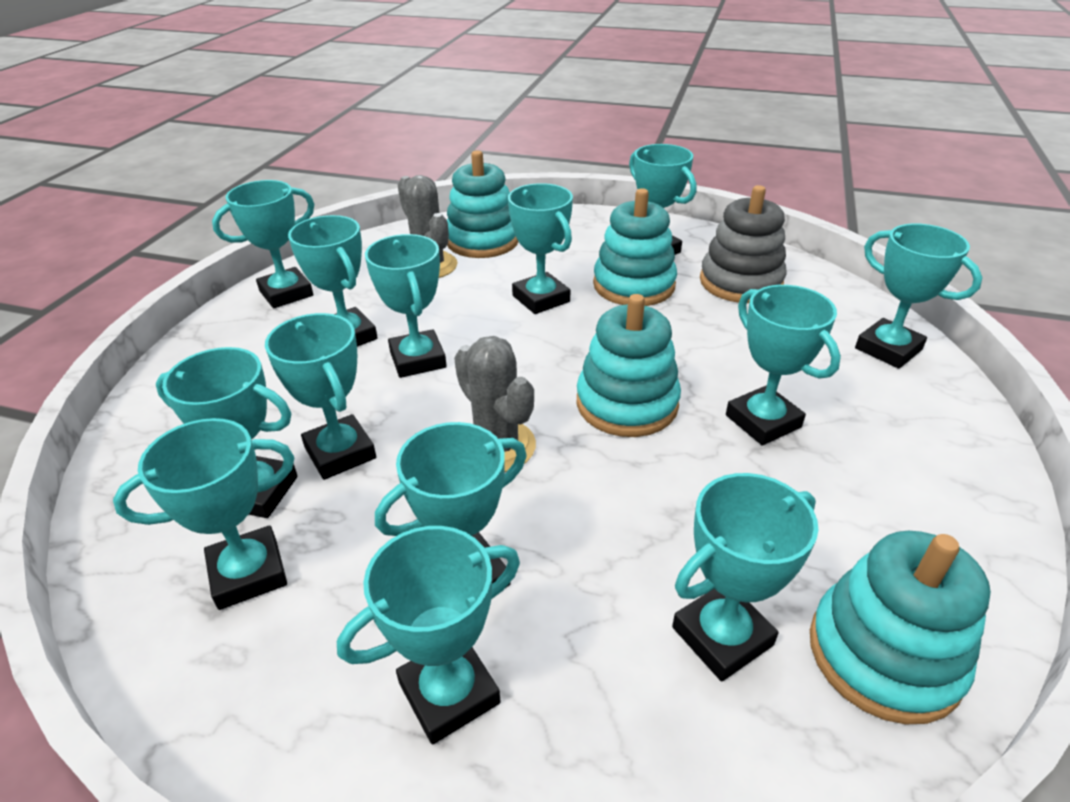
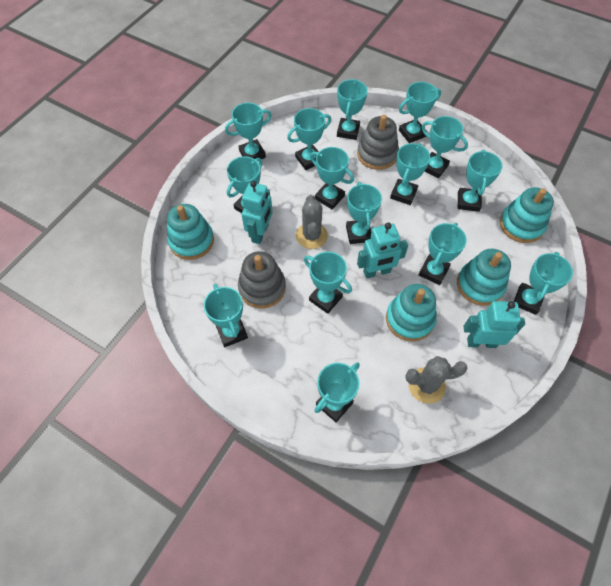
grey stacking toy: [700,185,787,303] = 1 -> [238,251,286,309] [357,115,399,170] = 2
turquoise robot: none = 0 -> [241,181,273,244] [357,223,408,279] [464,301,525,348] = 3
turquoise trophy: [113,418,294,610] [156,347,298,518] [212,180,314,308] [265,313,376,480] [288,215,378,347] [337,526,520,745] [365,234,447,378] [375,422,527,588] [508,183,573,314] [629,144,696,255] [672,473,818,681] [726,285,841,445] [855,223,983,369] = 13 -> [204,284,248,347] [225,103,272,159] [227,156,262,213] [287,108,331,170] [304,252,352,314] [310,147,354,209] [314,362,360,422] [337,79,368,140] [346,182,382,244] [390,143,430,205] [399,82,441,143] [419,223,467,285] [422,116,468,178] [458,150,503,212] [514,252,573,315] = 15

